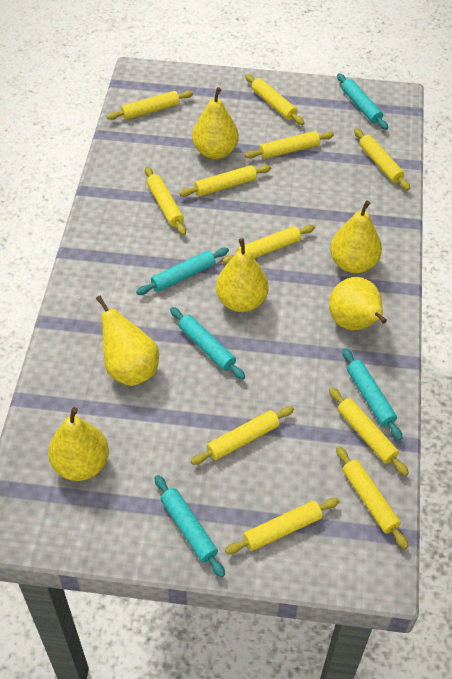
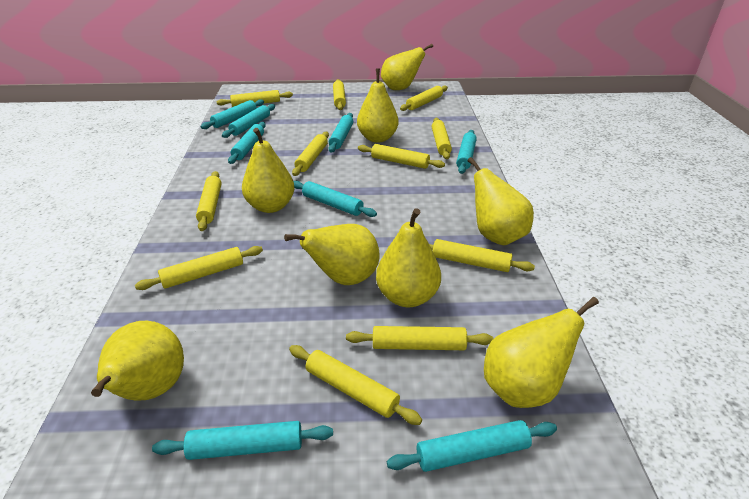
turquoise rolling pin: [136,248,229,295] [154,475,225,578] [170,307,245,379] [337,73,388,130] [342,348,402,440] = 5 -> [152,421,333,460] [201,99,264,129] [222,104,275,138] [228,122,266,164] [293,181,377,217] [328,113,353,152] [387,420,557,472] [456,130,477,174] = 8
yellow pear: [48,407,109,481] [96,296,159,386] [192,87,239,159] [216,238,269,312] [329,277,387,330] [330,201,382,273] = 6 -> [91,321,184,401] [242,128,295,213] [284,224,380,285] [357,68,399,143] [376,208,441,307] [381,44,433,90] [467,157,534,246] [484,297,599,408] = 8

